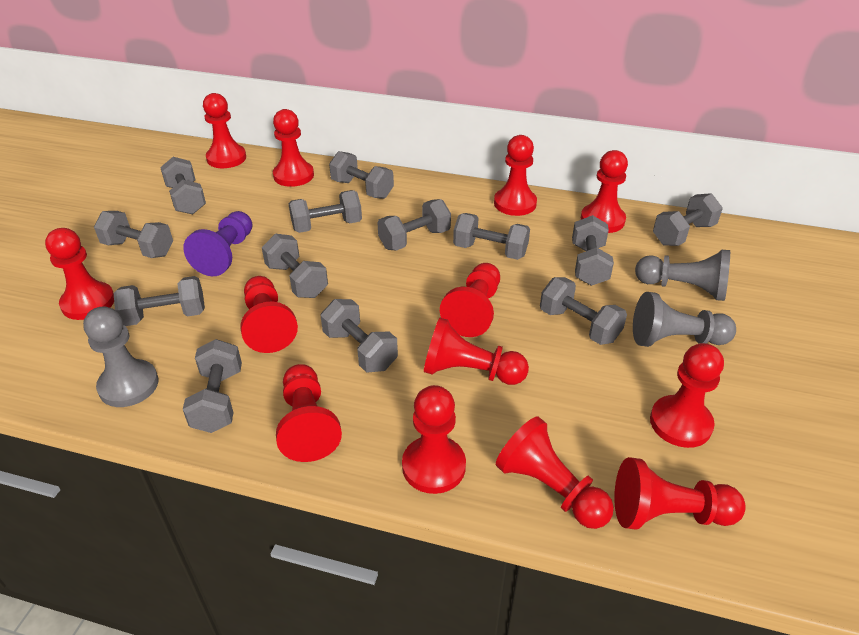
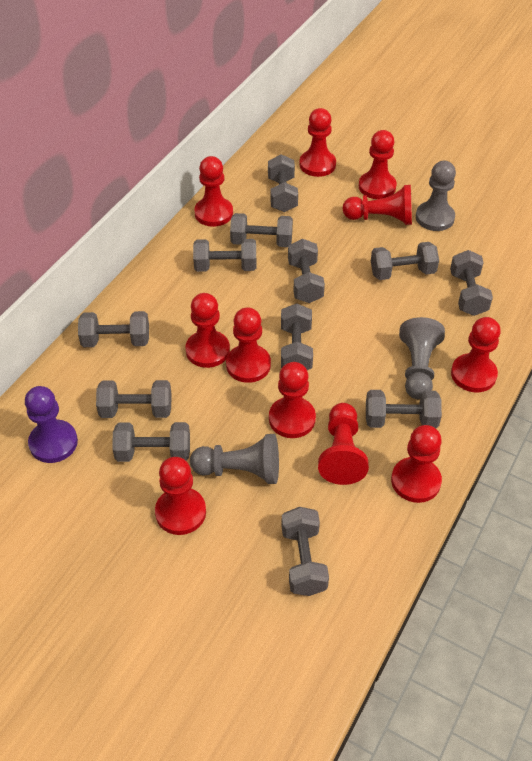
grey dumbbell: [94,211,173,258] [114,276,205,326] [160,157,206,214] [183,339,242,433] [262,233,328,298] [288,190,362,233] [320,299,398,373] [329,151,394,199] [377,199,451,250] [453,213,530,260] [540,277,627,345] [572,215,614,286] [653,193,723,246] = 13 -> [78,311,149,347] [96,380,171,418] [112,422,190,462] [193,239,256,272] [230,213,293,247] [268,154,298,212] [281,303,313,370] [281,507,329,596] [288,239,325,303] [366,390,442,428] [371,242,439,280] [450,250,493,316] = 12
red pawn: [45,228,114,320] [203,93,246,168] [240,276,298,353] [273,109,314,187] [276,364,342,462] [402,385,466,494] [424,318,529,385] [440,263,500,337] [494,135,537,216] [496,416,614,529] [581,150,628,233] [614,457,746,530] [650,343,724,448] = 13 -> [155,457,206,535] [185,293,230,368] [194,156,233,227] [226,307,271,383] [269,362,316,438] [299,108,336,177] [318,403,369,485] [343,185,412,225] [359,130,397,199] [391,425,442,503] [451,317,501,392] = 11

